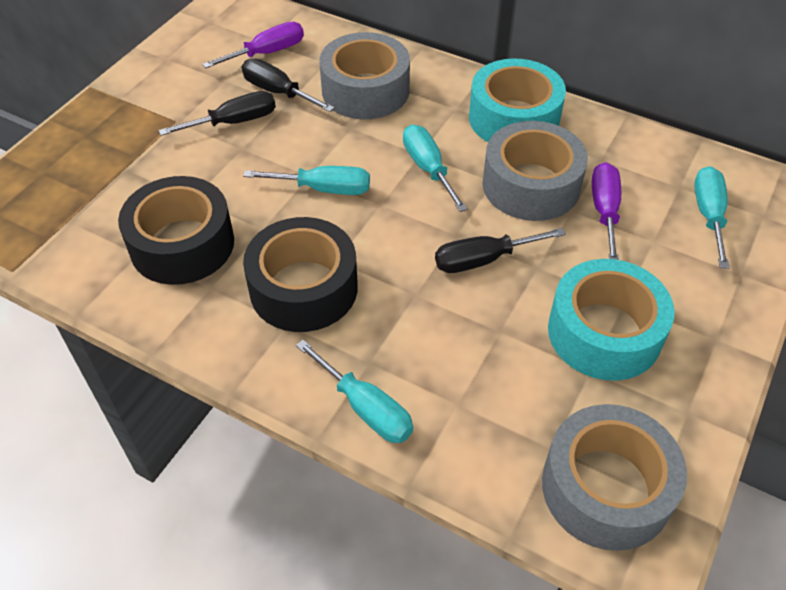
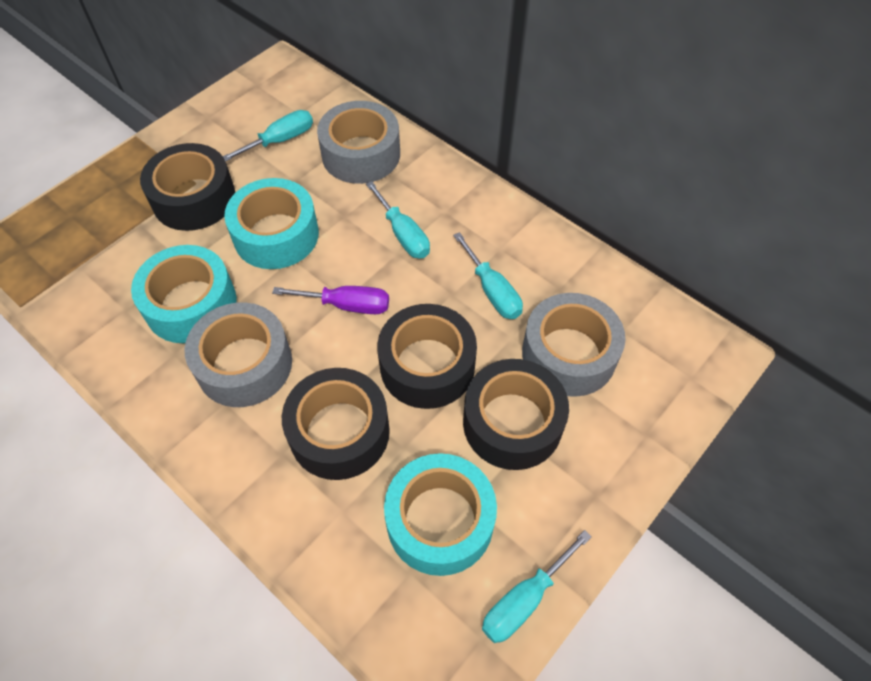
black screwdriver: [158,91,276,136] [242,59,335,112] [435,228,566,273] = 3 -> none = 0
black tape: [118,176,234,285] [243,217,358,332] = 2 -> [140,143,235,231] [282,368,390,480] [377,304,477,409] [463,359,569,470] = 4
purple screwdriver: [202,22,304,69] [592,162,621,260] = 2 -> [272,286,389,314] = 1
turquoise tape: [469,58,566,142] [548,259,674,381] = 2 -> [131,245,237,343] [224,178,319,269] [384,453,497,576] = 3

